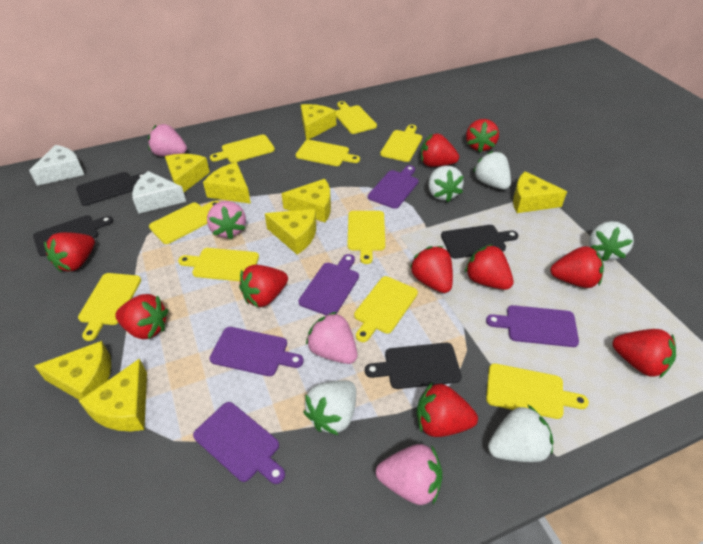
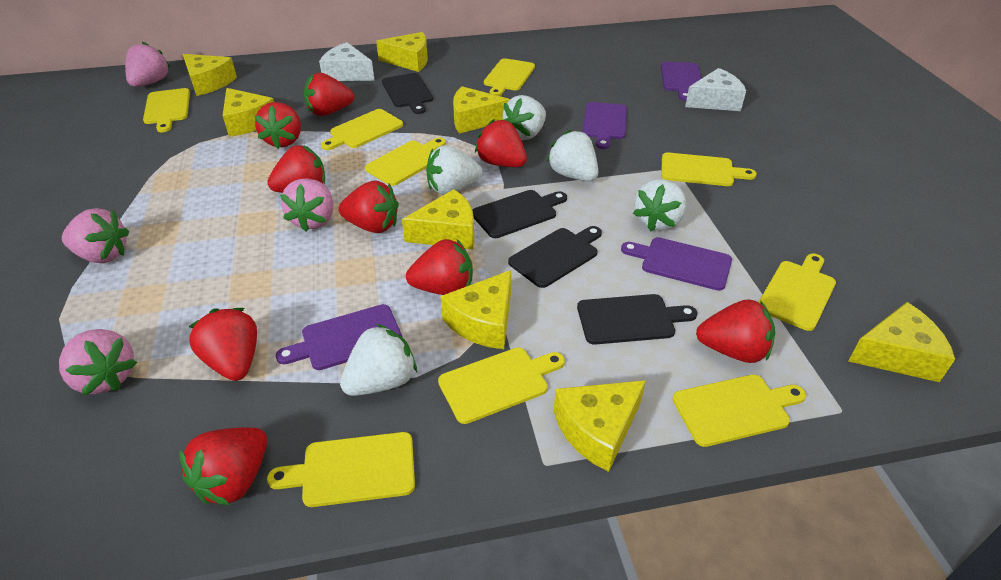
purple cutting board: [193,402,285,484] [210,327,304,376] [298,254,359,315] [368,165,419,209] [486,305,579,347] = 5 -> [276,304,403,370] [583,102,627,149] [621,237,732,291] [661,62,701,101] = 4
red strawberry: [44,232,95,272] [115,294,168,339] [239,265,288,308] [410,246,453,293] [417,382,478,437] [421,134,459,167] [465,244,514,290] [466,119,499,152] [550,246,604,288] [613,329,676,378] = 10 -> [179,427,267,506] [189,308,257,381] [254,102,301,149] [267,145,325,193] [304,73,354,116] [338,181,399,233] [406,239,473,295] [475,119,527,167] [696,299,775,363] = 9
yellow cutting board: [78,273,141,341] [149,201,219,244] [178,248,259,281] [210,134,275,163] [295,140,360,166] [336,101,377,134] [348,211,385,264] [354,276,418,342] [380,125,422,162] [486,363,589,419] = 10 -> [143,88,190,132] [267,432,415,507] [321,109,403,150] [365,137,446,186] [438,348,565,424] [484,58,535,96] [661,152,757,186] [672,374,806,447] [758,254,836,331] = 9

